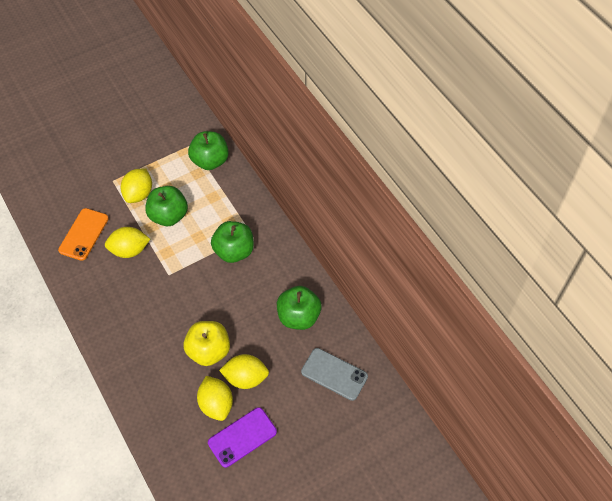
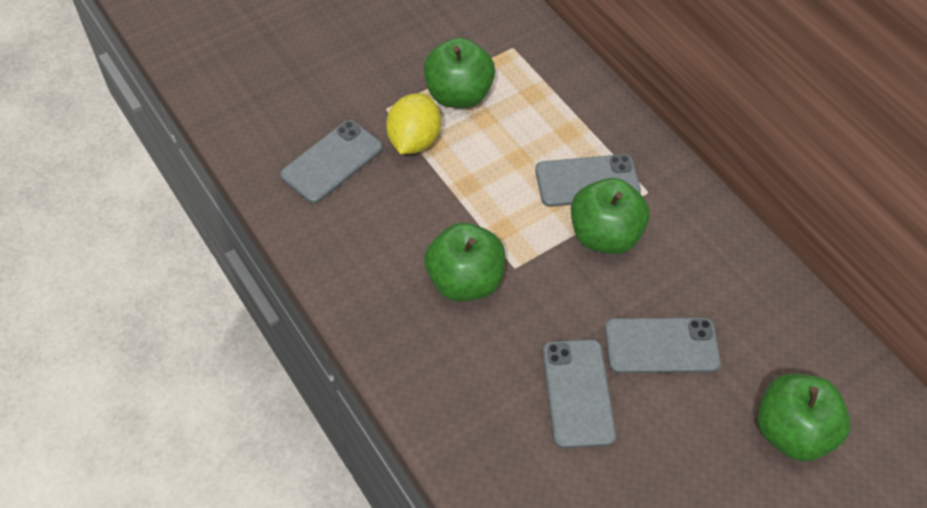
grey phone: [301,348,368,401] = 1 -> [280,120,383,203] [535,154,641,207] [542,339,616,448] [605,318,721,373] = 4
orange phone: [58,208,109,261] = 1 -> none = 0
purple phone: [208,407,277,468] = 1 -> none = 0
yellow apple: [183,321,230,366] = 1 -> none = 0
yellow lemon: [105,227,150,258] [121,168,152,203] [197,376,233,421] [219,354,269,389] = 4 -> [386,93,441,154] = 1

